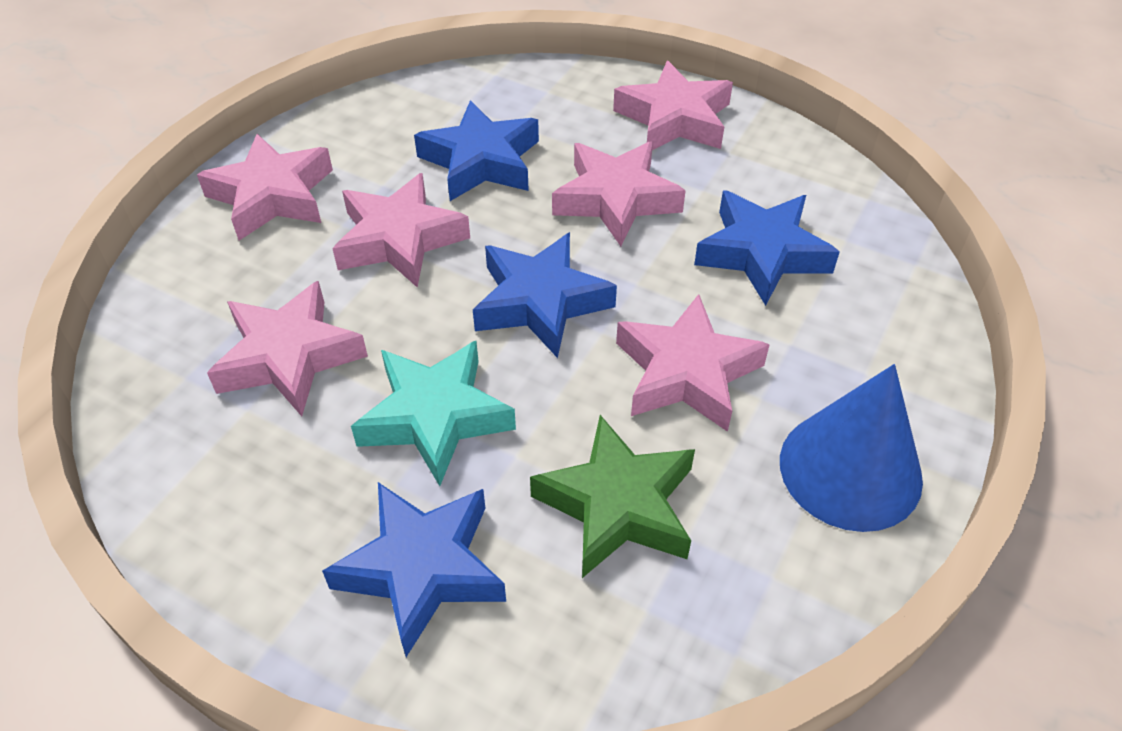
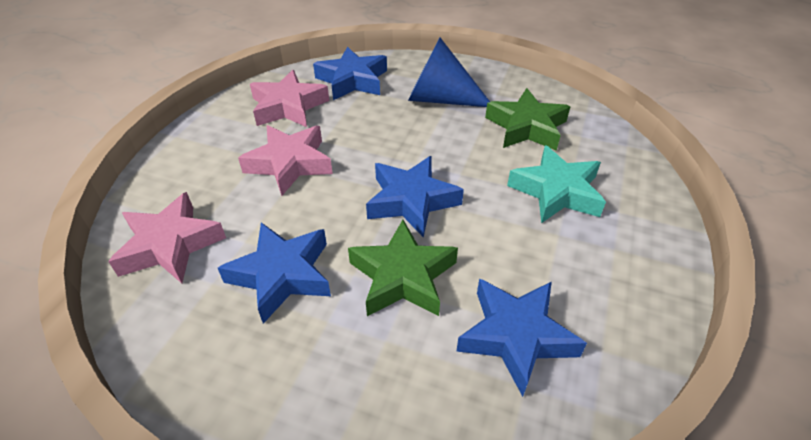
green star: [530,415,695,578] = 1 -> [348,220,458,316] [485,88,570,151] = 2
pink star: [197,134,333,241] [207,281,368,416] [332,173,470,288] [552,141,686,246] [613,61,733,150] [616,294,770,432] = 6 -> [108,192,226,283] [238,125,333,196] [250,70,329,127] = 3

